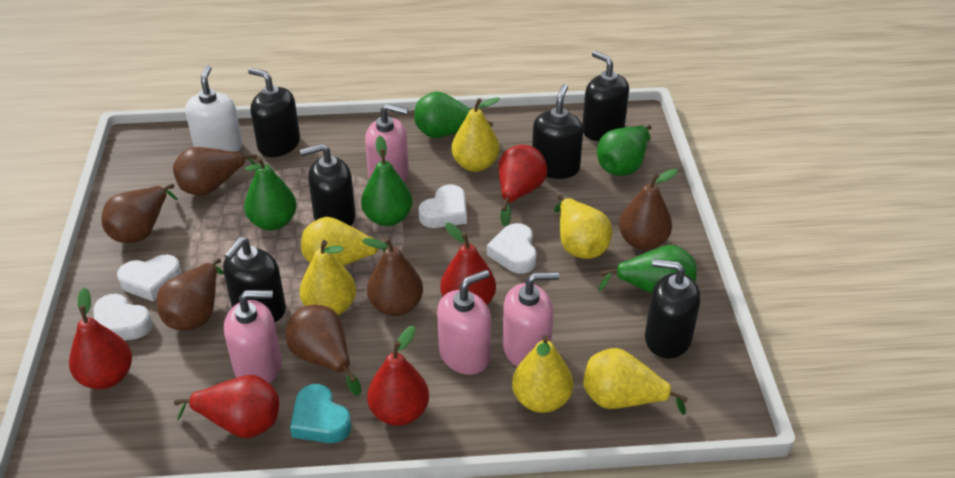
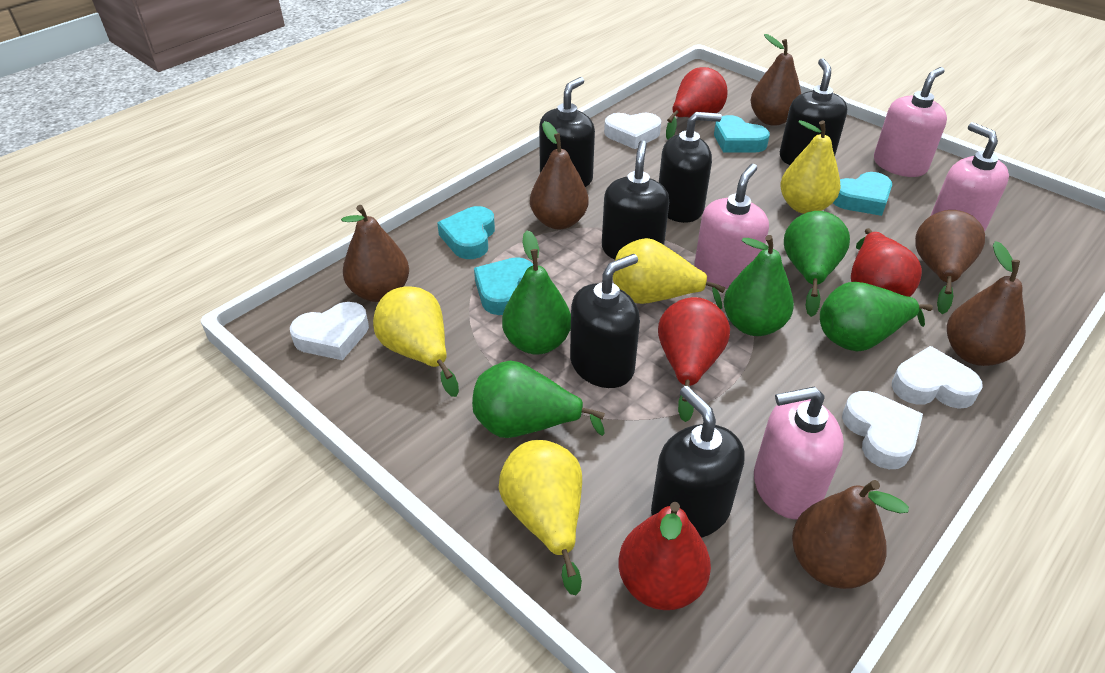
red pear: [69,288,132,389] [174,375,279,438] [367,326,429,426] [440,223,496,305] [498,145,547,226] = 5 -> [618,502,711,610] [658,297,730,422] [666,67,727,140] [851,228,922,297] = 4
turquoise heart: [290,384,351,443] = 1 -> [437,206,495,259] [474,257,533,315] [714,115,770,153] [833,172,892,216] = 4
white soap dispenser: [185,65,242,152] = 1 -> none = 0
yellow pear: [300,240,356,315] [301,217,389,266] [452,97,500,172] [512,335,573,413] [554,195,612,259] [583,348,688,415] = 6 -> [373,286,459,397] [498,440,582,595] [613,238,725,309] [780,120,840,214] = 4

